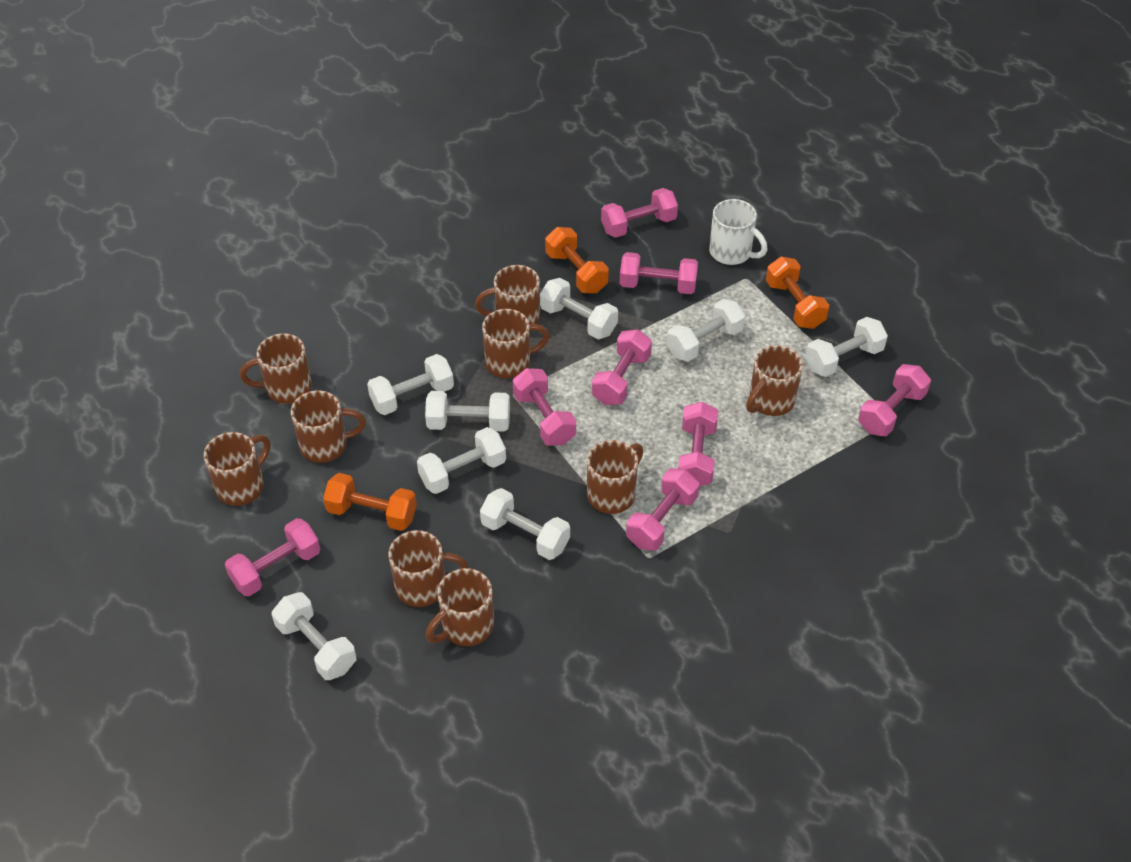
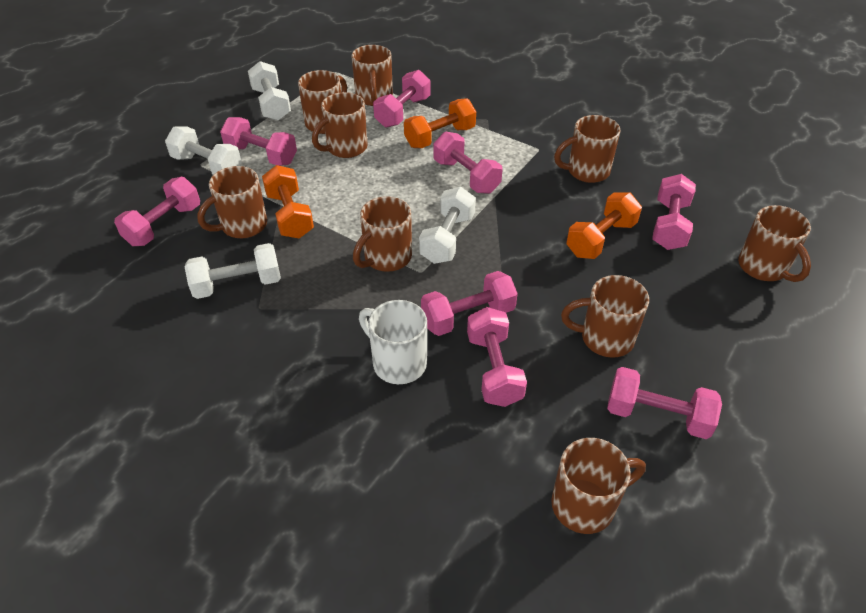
white dumbbell: [272,592,356,680] [367,354,454,415] [417,427,506,494] [425,391,510,432] [480,488,570,560] [540,278,618,339] [667,299,745,362] [805,317,888,377] = 8 -> [165,127,242,175] [185,243,281,299] [248,61,291,121] [419,187,476,264] = 4

